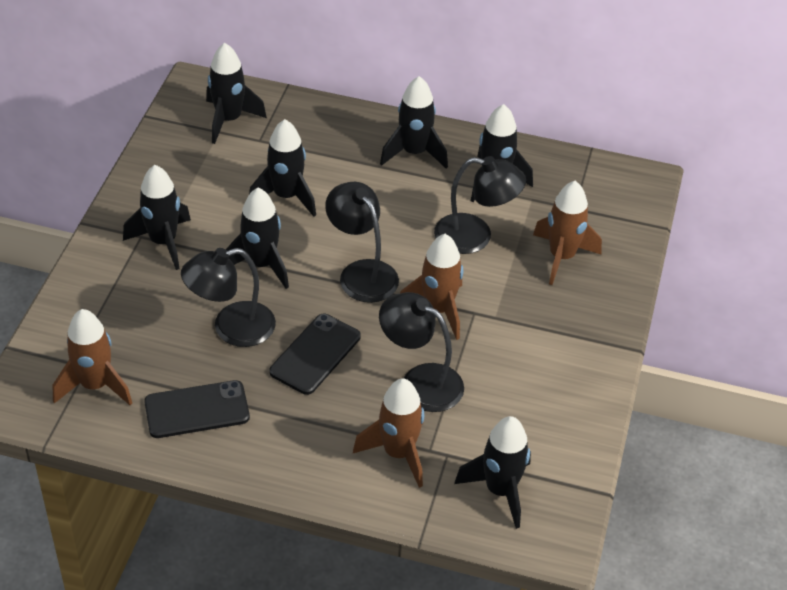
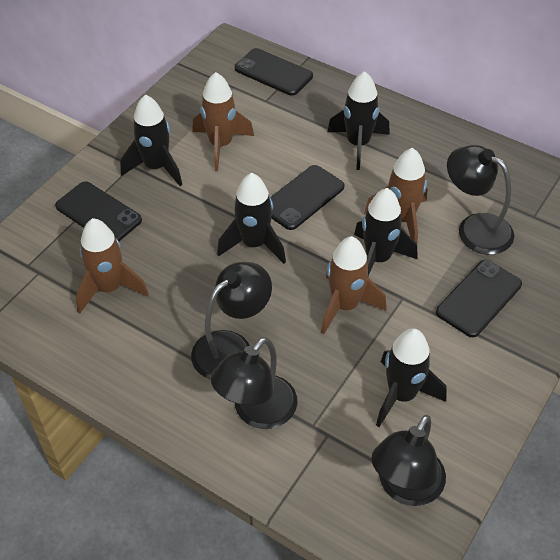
black phone: [144,380,250,438] [269,314,361,395] = 2 -> [55,182,142,241] [235,48,313,96] [270,165,345,230] [436,260,522,337] = 4
black rocket: [123,165,191,270] [206,43,267,144] [226,188,289,289] [249,119,316,217] [380,76,448,169] [454,416,531,529] [471,104,533,202] = 7 -> [120,94,182,186] [217,173,286,264] [327,71,390,170] [354,188,418,276] [376,328,446,427] = 5

